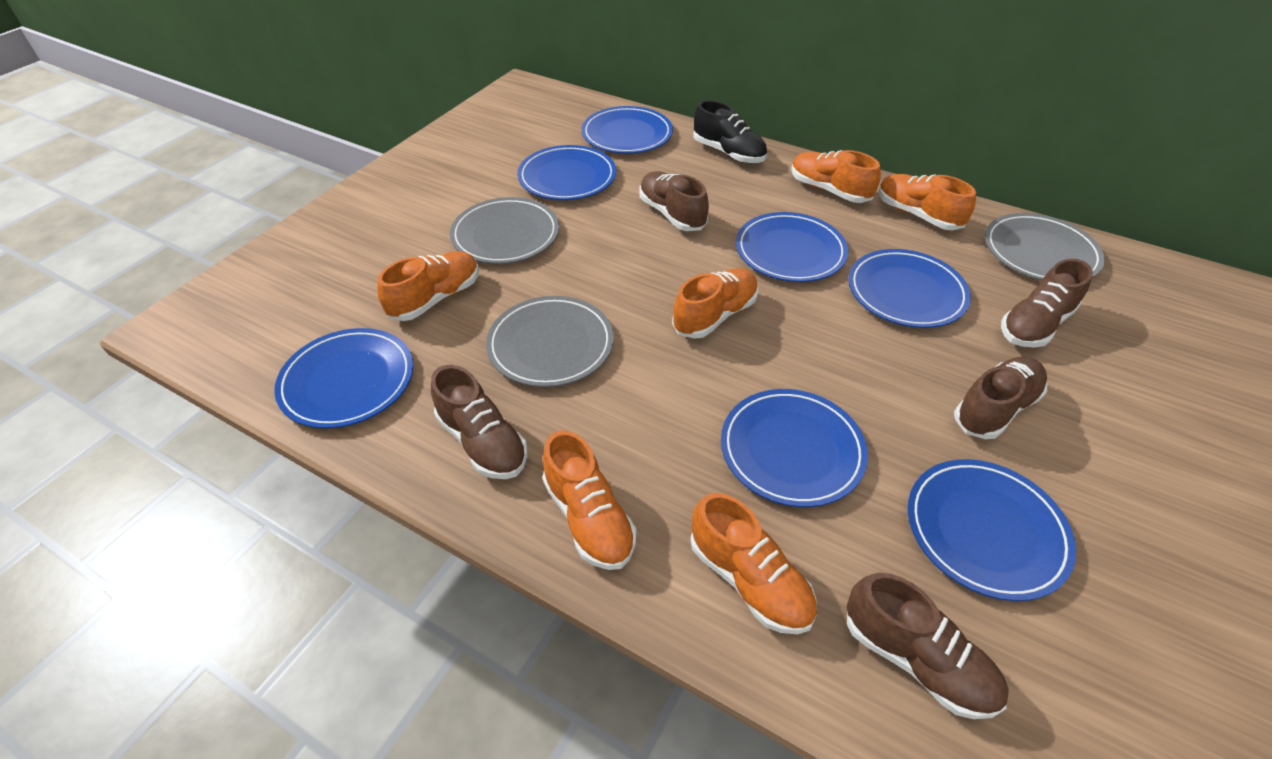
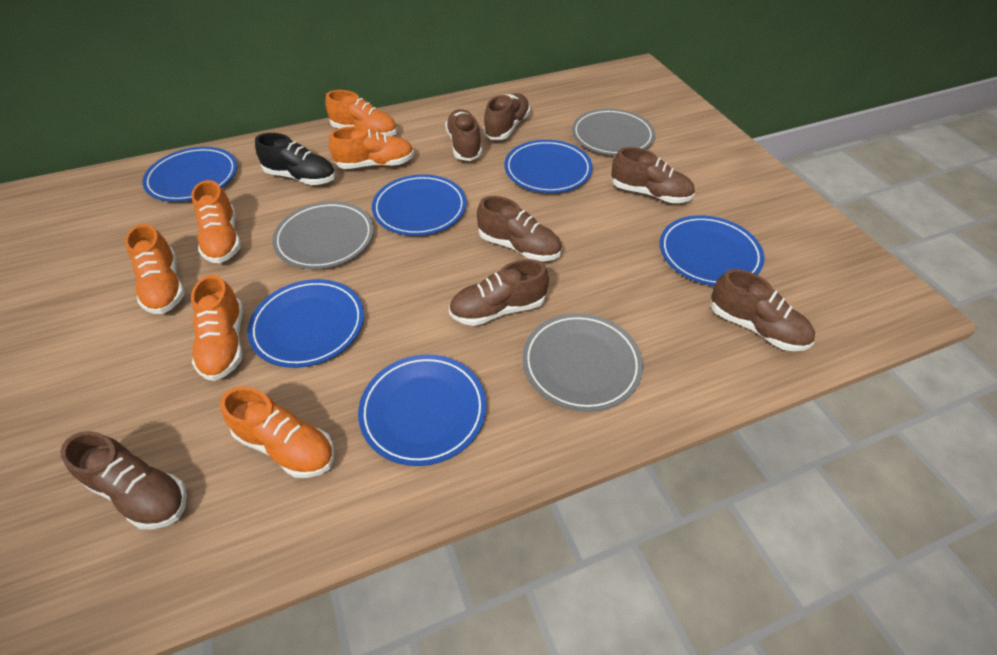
blue plate: [274,328,413,428] [517,145,616,200] [582,106,673,154] [721,389,868,507] [736,212,848,282] [848,249,971,328] [908,459,1076,601] = 7 -> [142,147,237,202] [248,279,364,368] [358,355,487,466] [372,174,467,236] [504,140,593,193] [660,215,765,286] = 6
brown shoe: [431,365,528,479] [639,171,709,231] [847,573,1009,719] [954,356,1047,439] [1001,259,1093,348] = 5 -> [60,431,187,529] [445,109,482,161] [449,259,549,326] [477,196,562,261] [483,93,530,140] [611,147,695,203] [711,269,815,351] = 7

